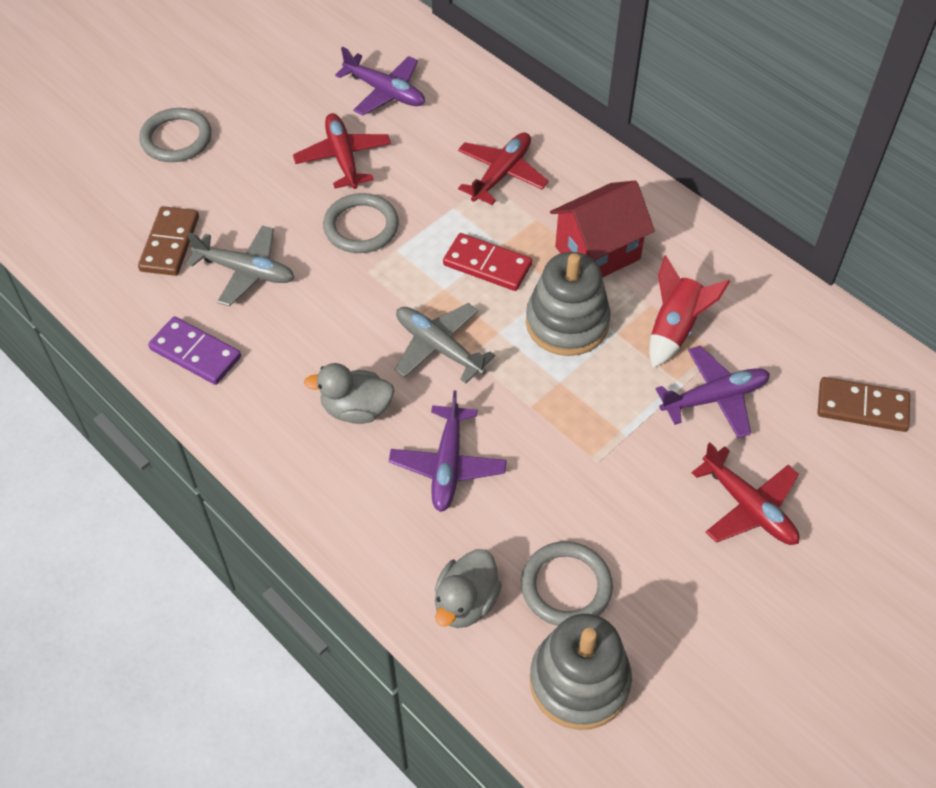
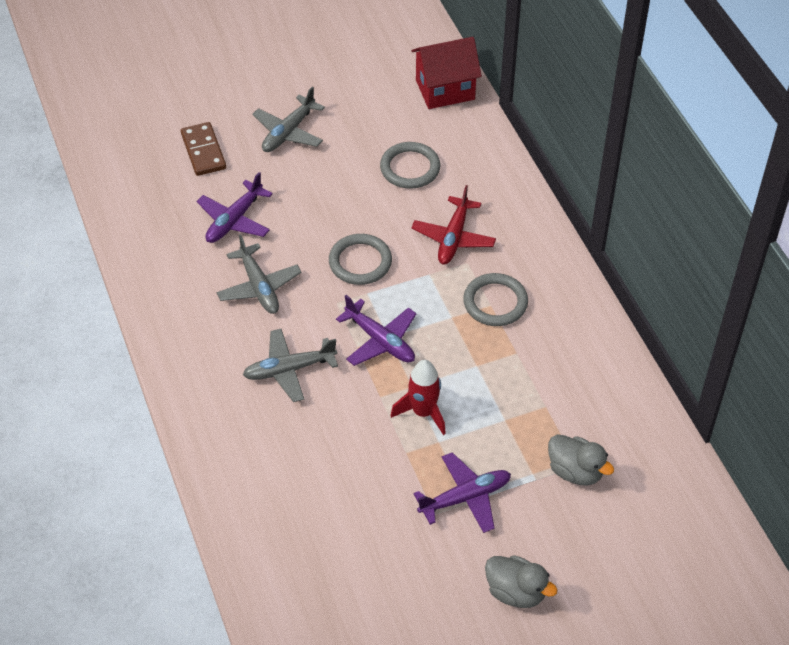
brown domino: [138,206,199,276] [818,377,910,432] = 2 -> [181,122,226,176] = 1
grey plane: [186,225,294,306] [395,303,495,383] = 2 -> [216,234,302,314] [243,329,338,402] [252,86,325,152] = 3
grey stacking toy: [526,252,611,356] [530,614,632,730] = 2 -> none = 0
purple domino: [148,316,241,385] = 1 -> none = 0
red domino: [443,233,532,291] = 1 -> none = 0
red plane: [293,113,391,189] [458,132,549,205] [692,443,800,545] = 3 -> [411,185,496,265] = 1

